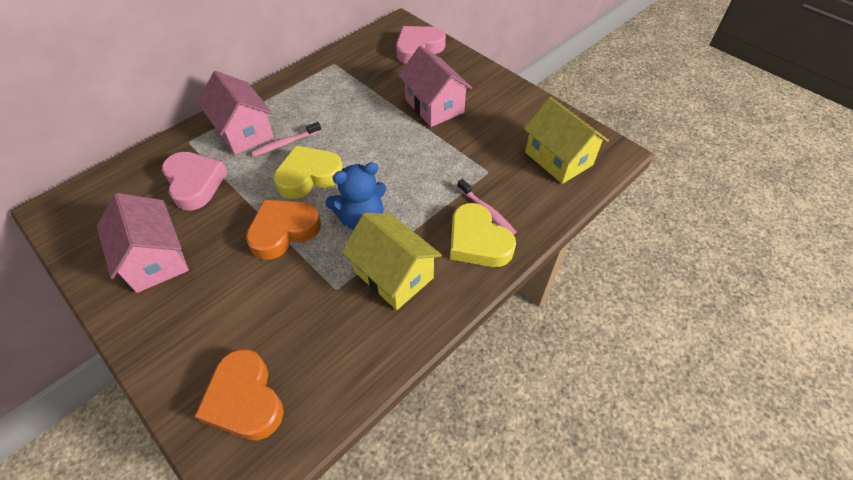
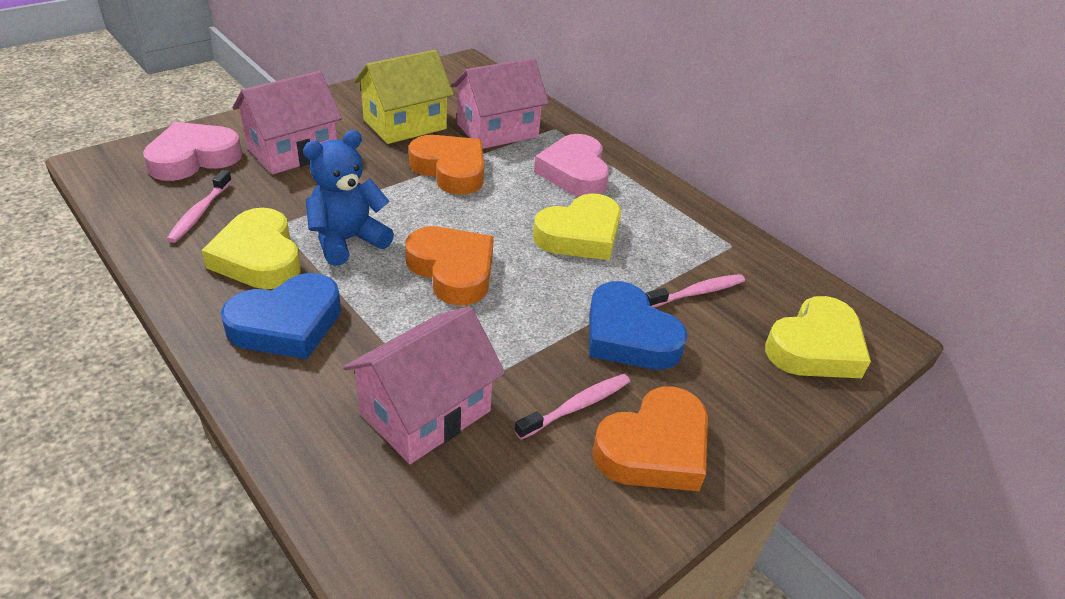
blue heart: none = 0 -> [221,273,341,359] [589,281,688,370] = 2
orange heart: [194,349,284,440] [246,200,321,260] = 2 -> [405,226,494,305] [409,135,484,195] [592,386,708,491] = 3
pink toothbrush: [251,122,321,156] [457,179,516,235] = 2 -> [166,170,232,243] [515,374,630,440] [646,274,745,308] = 3
yellow heart: [274,145,343,199] [450,203,516,267] = 2 -> [202,208,301,289] [533,193,621,260] [765,296,871,378] = 3
yellow house: [341,213,442,310] [524,97,609,184] = 2 -> [354,50,454,144] = 1

